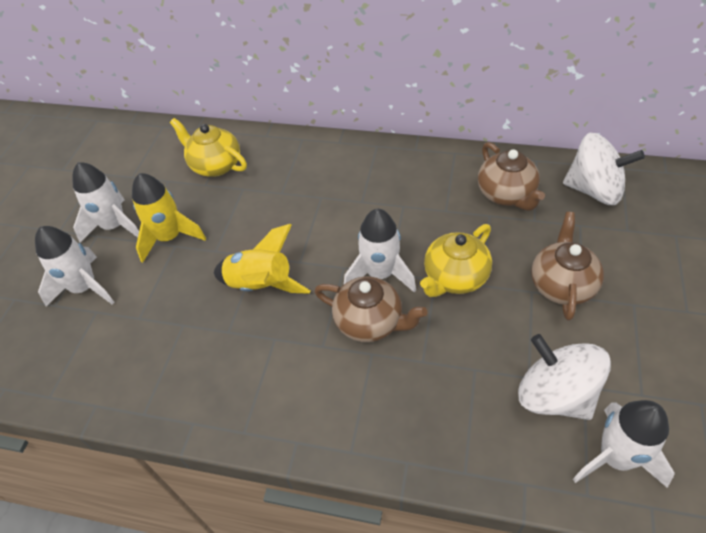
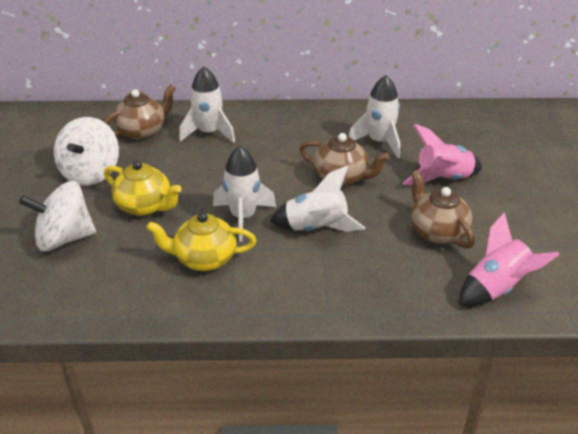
pink rocket: none = 0 -> [403,124,482,185] [459,212,560,306] = 2
yellow rocket: [132,173,206,263] [214,224,310,294] = 2 -> none = 0

